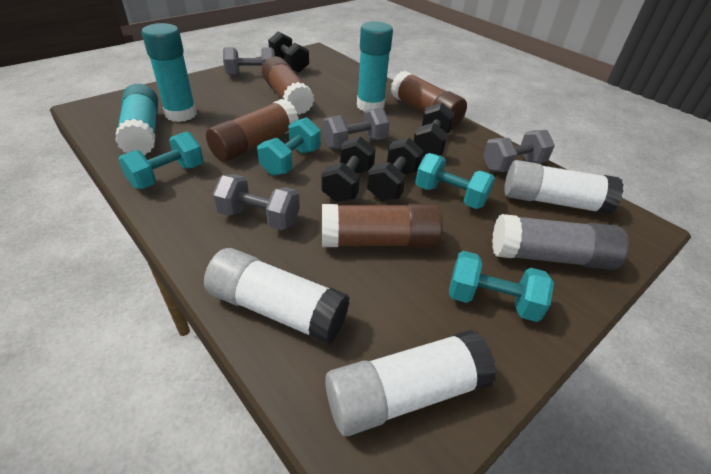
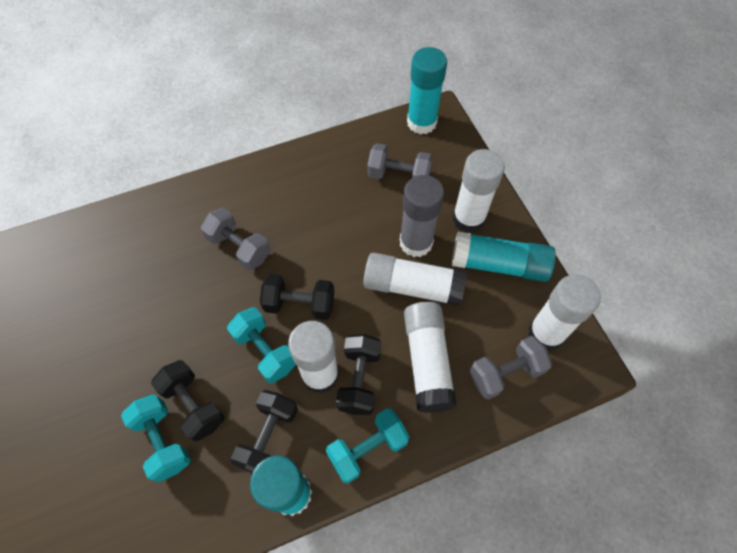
brown glue stick: [206,99,299,162] [262,56,314,115] [322,204,443,248] [391,71,467,127] = 4 -> none = 0
grey dumbbell: [212,174,300,230] [223,47,275,76] [323,108,390,149] [483,130,555,172] = 4 -> [201,208,270,270] [367,143,433,179] [470,336,552,400] = 3
turquoise dumbbell: [118,131,204,189] [257,117,321,176] [415,153,495,209] [449,251,554,322] = 4 -> [121,395,191,482] [227,307,296,383] [326,408,409,483] = 3
white glue stick: [204,248,350,345] [325,329,497,436] [504,160,624,214] = 3 -> [288,321,339,393] [363,253,467,306] [404,302,457,413] [453,149,505,233] [528,275,601,351] = 5

